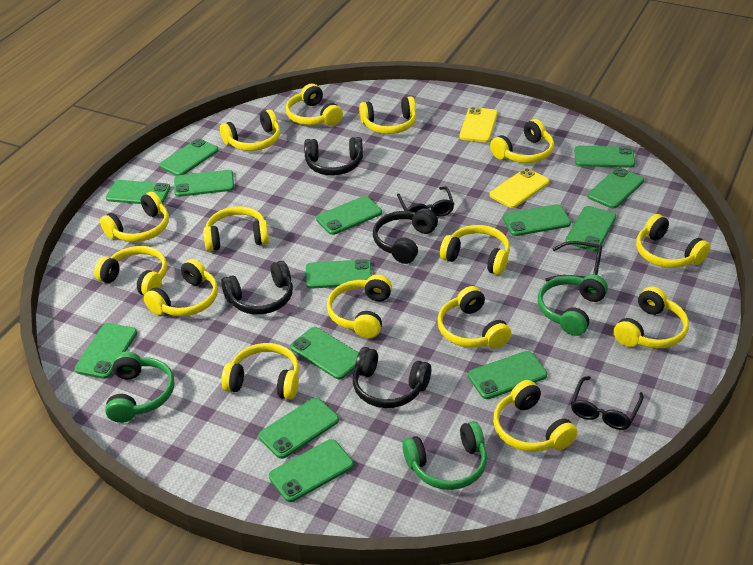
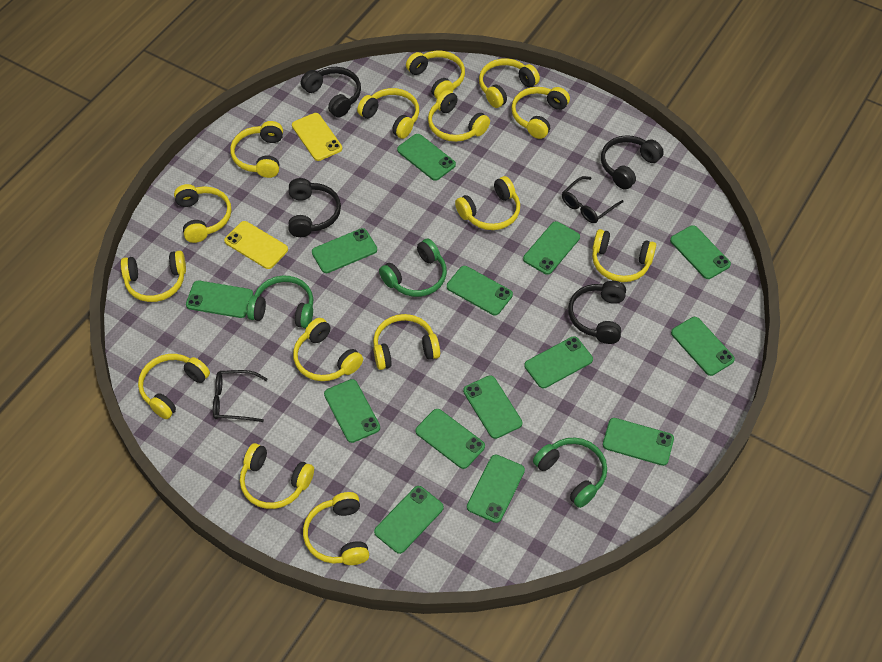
black glasses: [397,186,454,217] [545,241,602,281] [571,376,644,430] = 3 -> [213,370,267,422] [562,176,624,223] = 2

